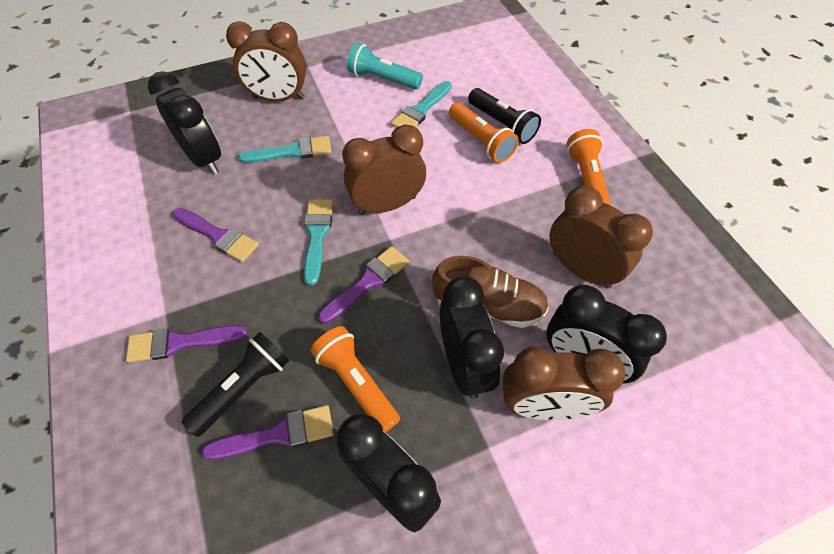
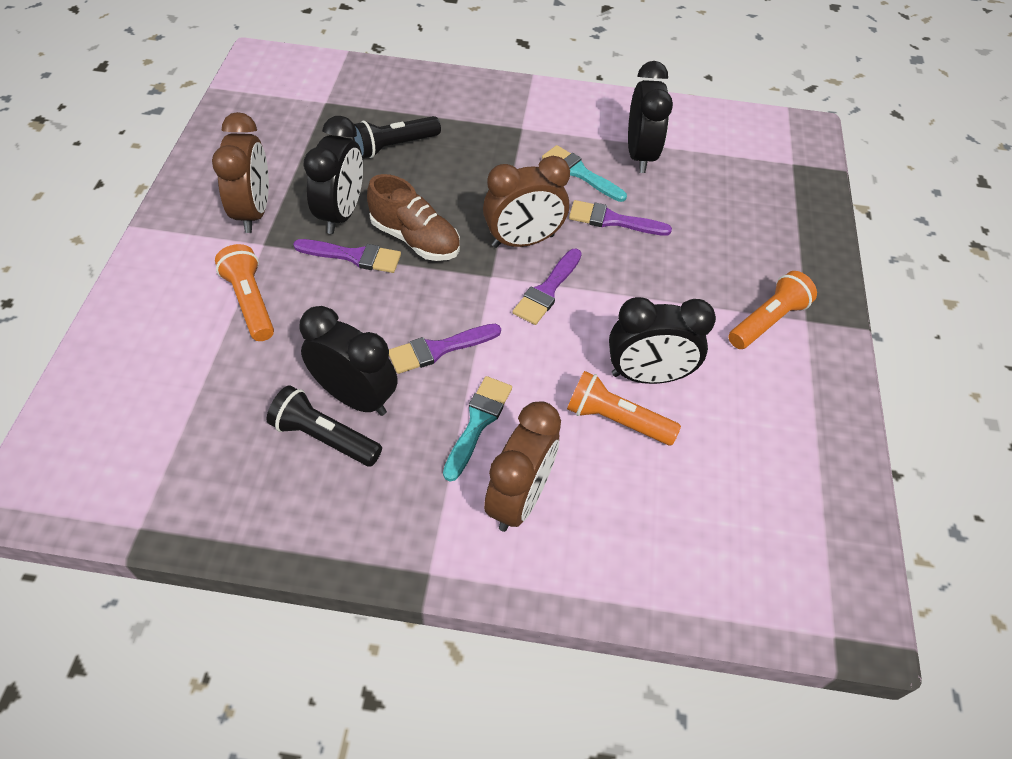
brown clock: [226,21,306,101] [342,125,426,215] [503,347,626,420] [550,186,653,289] = 4 -> [212,112,269,233] [483,156,570,248] [484,401,561,532] = 3
turquoise brush: [238,136,331,163] [304,199,333,286] [391,81,452,128] = 3 -> [443,376,512,481] [542,145,627,202] = 2
turquoise flashlight: [347,43,423,89] = 1 -> none = 0

